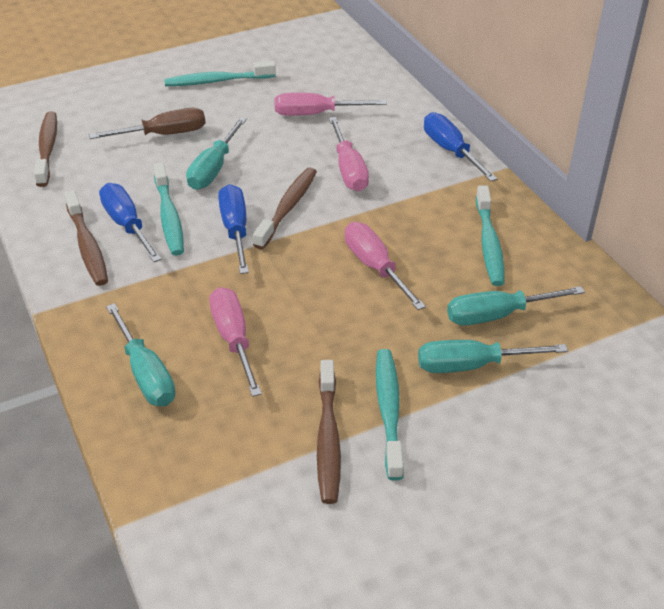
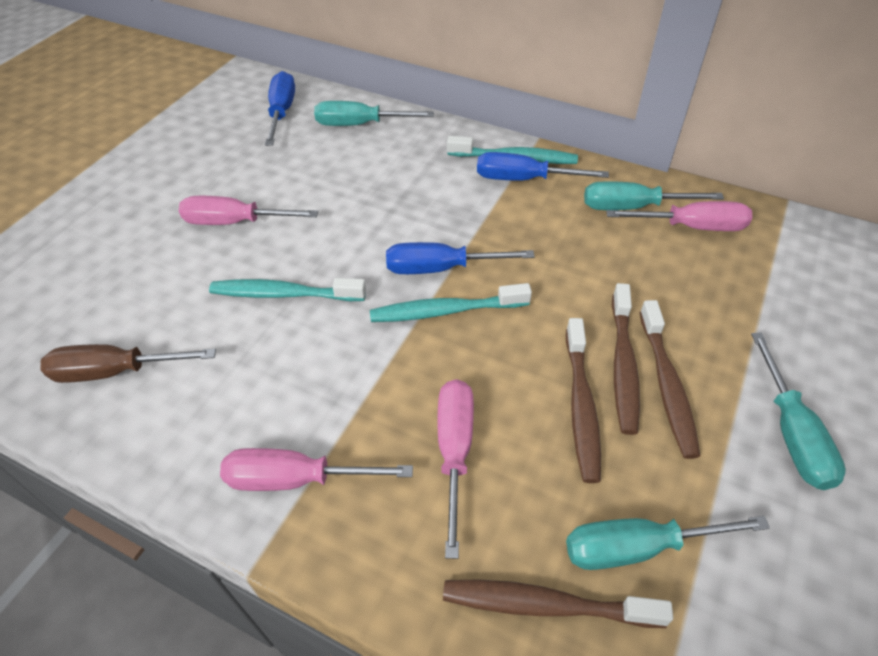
turquoise toothbrush: [153,162,184,256] [164,61,276,86] [376,349,404,480] [476,186,504,286] = 4 -> [209,278,366,301] [370,283,532,322] [447,136,578,164] = 3

